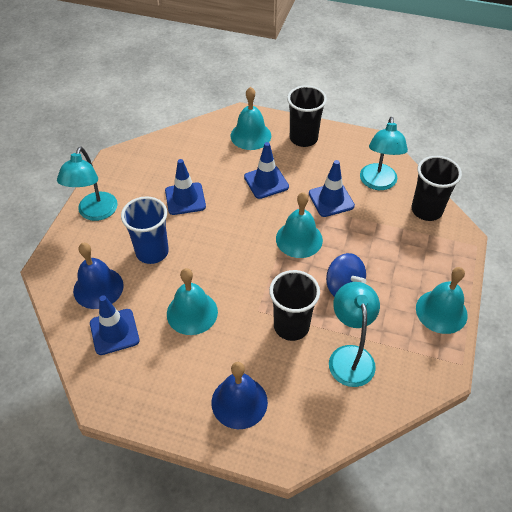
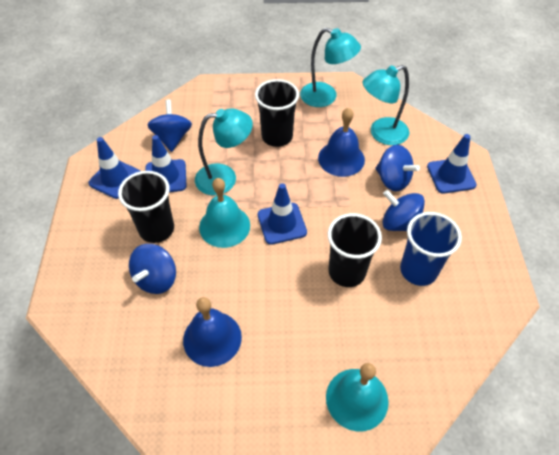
blue spinning top: [326,253,366,297] = 1 -> [129,244,176,294] [148,100,192,152] [376,145,420,191] [383,190,425,231] = 4
turquoise bell: [167,268,218,335] [230,87,271,150] [276,192,323,258] [416,267,468,334] = 4 -> [199,178,250,248] [326,363,389,431] = 2

